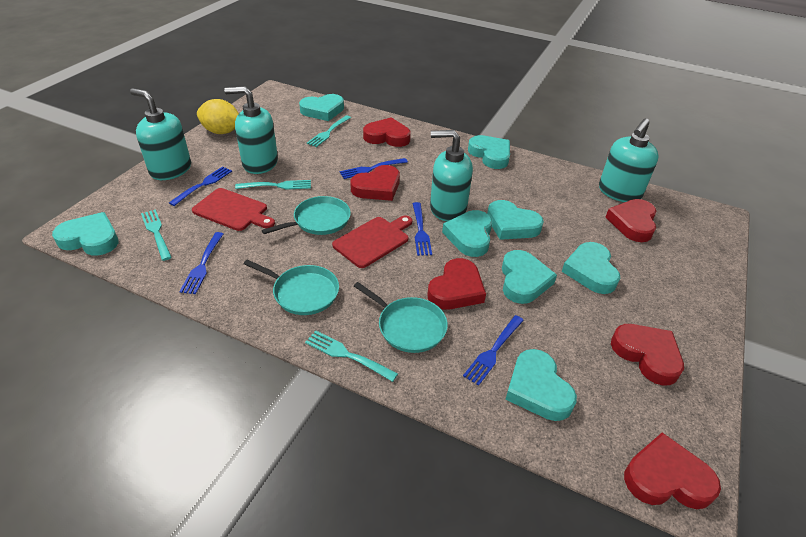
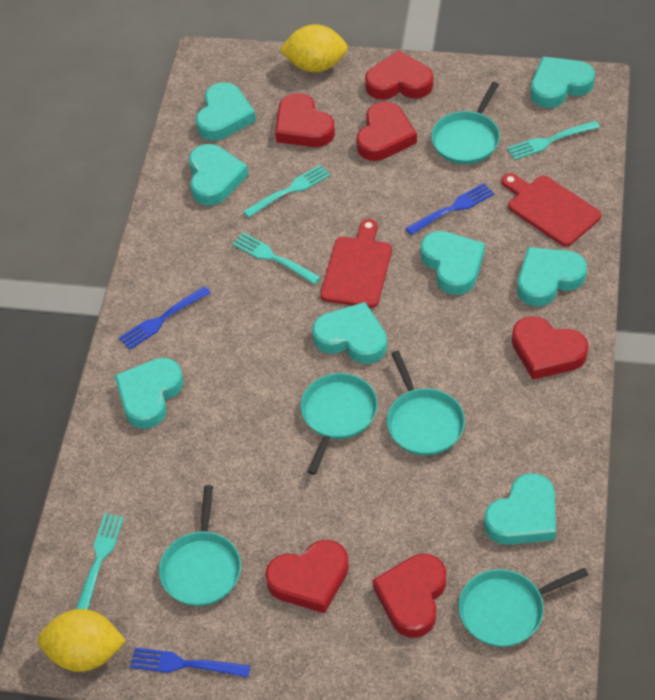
blue fork: [169,166,232,206] [179,232,223,294] [339,158,408,179] [412,202,432,256] [463,315,524,386] = 5 -> [119,286,211,350] [130,648,250,678] [405,183,494,235] = 3
turquoise pan: [244,260,339,315] [262,196,351,235] [354,282,448,353] = 3 -> [159,485,241,606] [300,373,378,475] [387,351,465,456] [431,82,500,164] [458,568,589,647] = 5
turquoise soap dispenser: [130,88,191,180] [224,86,278,174] [430,130,473,221] [599,118,659,202] = 4 -> none = 0
yellow lemon: [197,99,239,134] = 1 -> [37,609,126,672] [279,24,348,72] = 2

